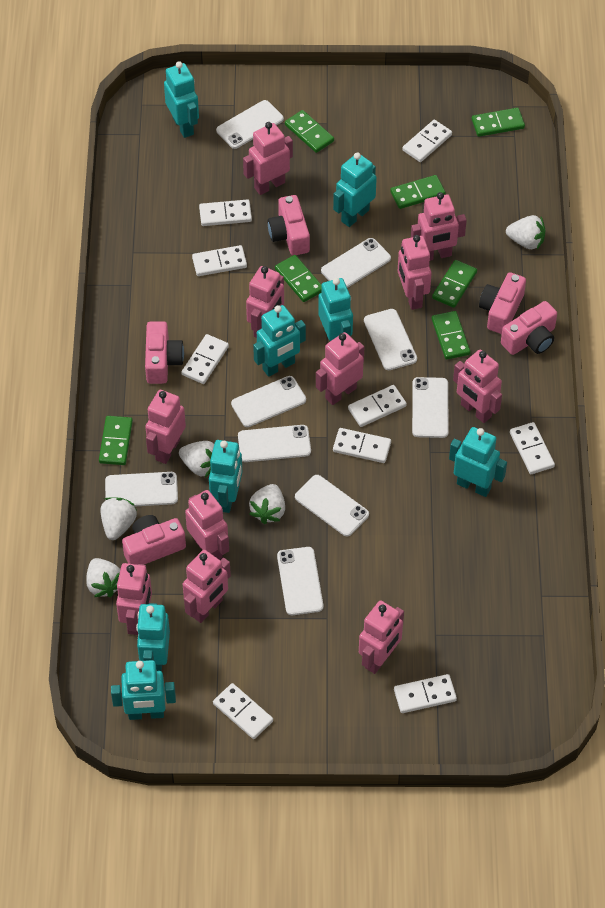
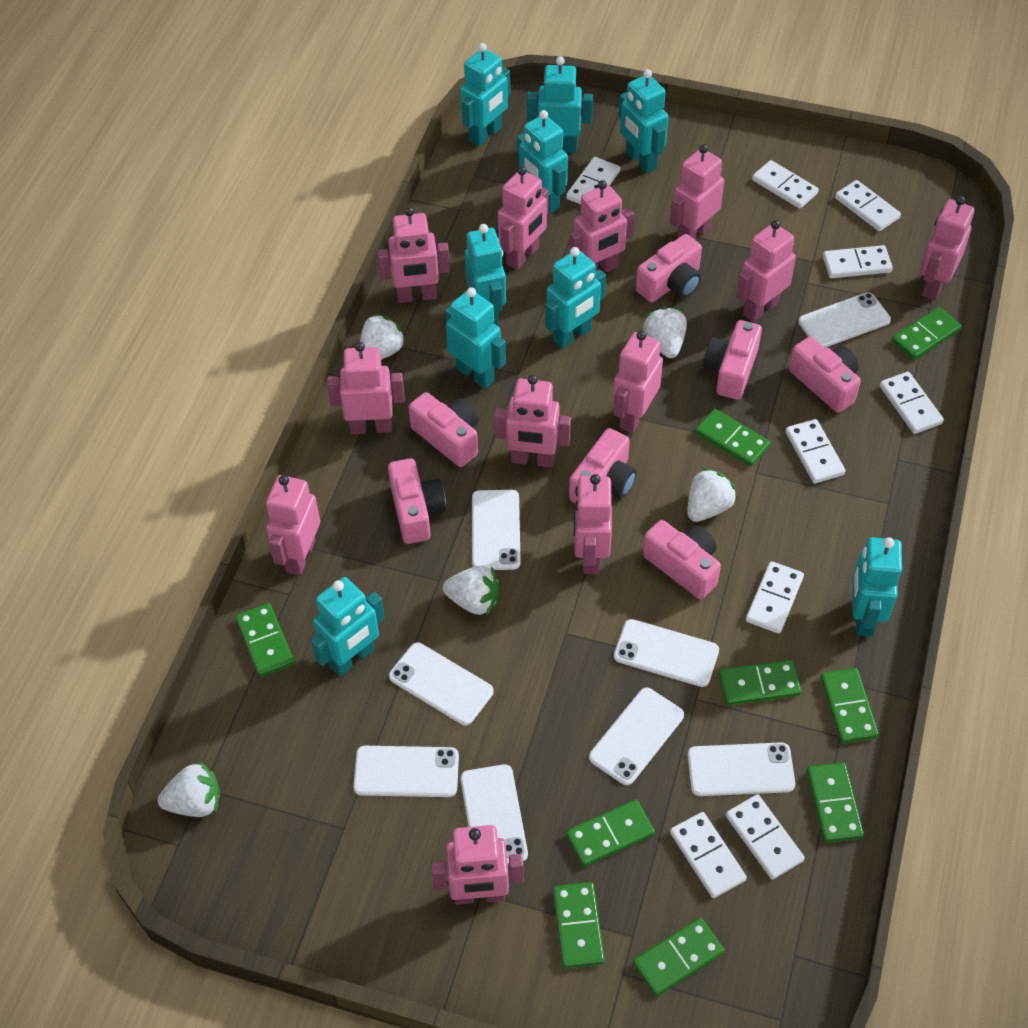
green domino: [99,416,133,465] [275,255,322,302] [285,110,334,153] [390,175,446,209] [432,260,477,308] [432,311,470,360] [472,108,525,137] = 7 -> [236,603,294,677] [553,882,605,968] [566,800,655,867] [633,917,725,996] [695,409,770,467] [719,660,801,705] [807,763,864,843] [820,668,879,744] [892,307,961,360] = 9
pink camera: [122,515,186,565] [145,321,184,384] [268,195,310,256] [479,272,526,334] [501,301,557,355] = 5 -> [388,458,446,544] [408,392,478,467] [569,428,637,503] [636,234,702,302] [643,520,721,599] [703,320,762,400] [789,337,861,413] = 7
pink robot: [116,563,152,635] [145,390,186,464] [183,550,231,623] [185,490,229,560] [243,122,293,195] [246,266,284,338] [316,332,364,405] [359,601,404,674] [398,235,432,310] [411,192,467,261] [453,350,502,423] = 11 -> [266,475,320,576] [327,342,405,434] [377,207,450,303] [431,825,524,905] [494,375,571,468] [498,166,549,270] [569,180,634,272] [574,474,612,574] [612,331,663,433] [670,144,724,240] [736,220,796,322] [920,196,975,300] = 12
turquoise robot: [111,660,176,720] [136,603,170,671] [164,61,199,138] [209,440,242,513] [253,305,306,377] [318,278,353,341] [333,152,377,227] [449,427,507,497] = 8 -> [311,577,385,676] [445,287,506,389] [460,43,510,147] [465,224,506,325] [517,110,568,214] [527,56,593,153] [545,247,606,349] [619,69,669,173] [853,537,902,637] = 9
white phone: [105,472,178,506] [216,100,284,149] [231,376,306,427] [238,425,311,462] [277,547,323,615] [295,475,369,537] [321,238,391,288] [364,309,417,370] [412,377,449,438] = 9 -> [353,746,459,797] [389,643,494,725] [461,764,528,864] [472,490,521,570] [589,688,684,785] [614,619,719,687] [688,742,795,796] [798,292,891,348] = 8

